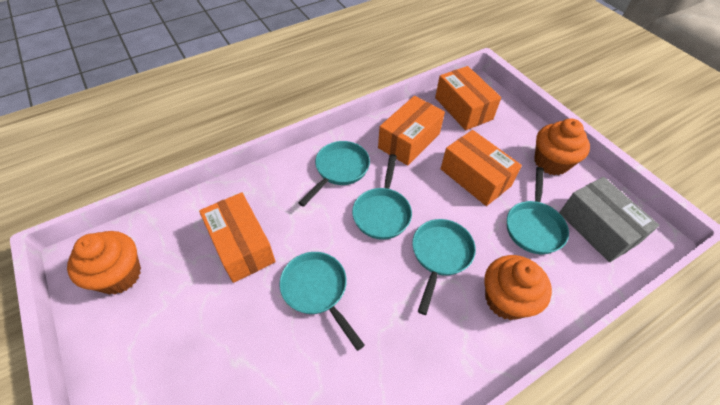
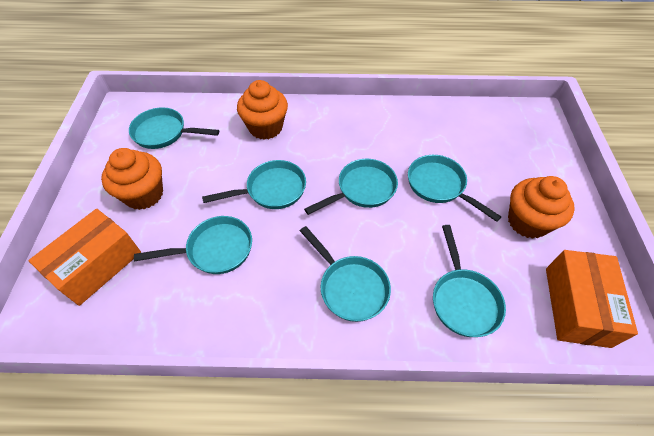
grey box: [559,177,660,262] = 1 -> none = 0
orange box: [199,192,276,283] [378,96,445,166] [435,66,501,130] [441,130,522,206] = 4 -> [28,209,141,306] [546,250,638,348] = 2
turquoise pan: [279,252,365,351] [298,141,370,207] [352,154,412,240] [412,219,476,315] [507,167,569,254] = 5 -> [129,107,219,149] [134,216,252,274] [202,160,306,209] [300,226,391,322] [304,159,398,215] [408,155,502,222] [433,225,506,337] = 7

